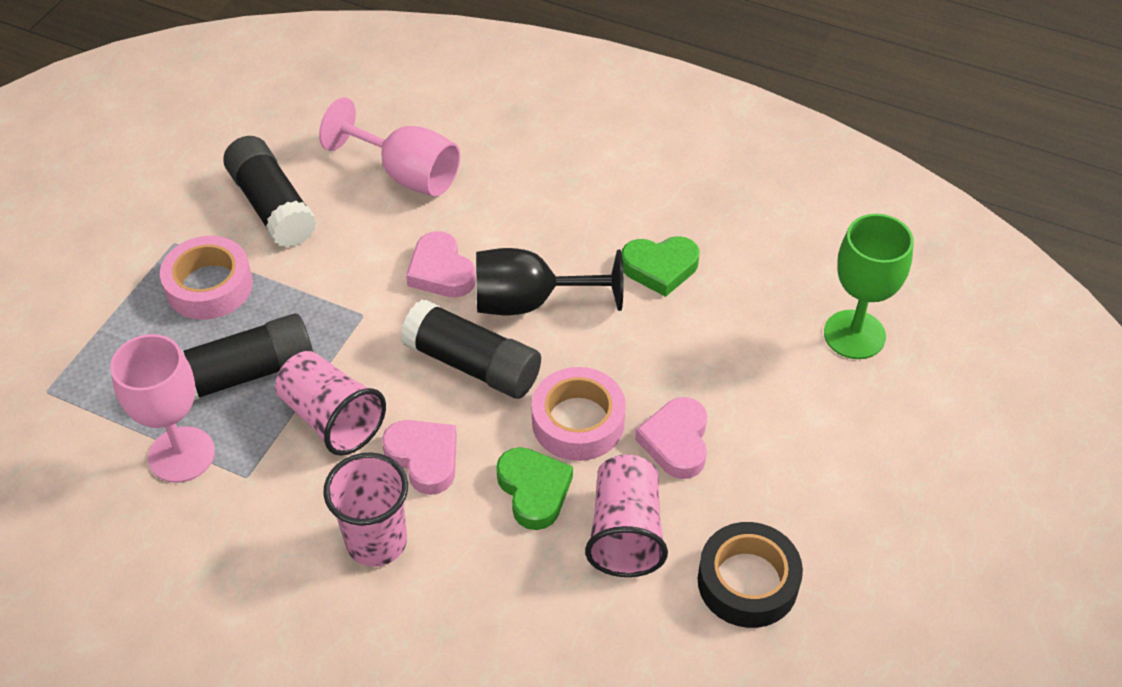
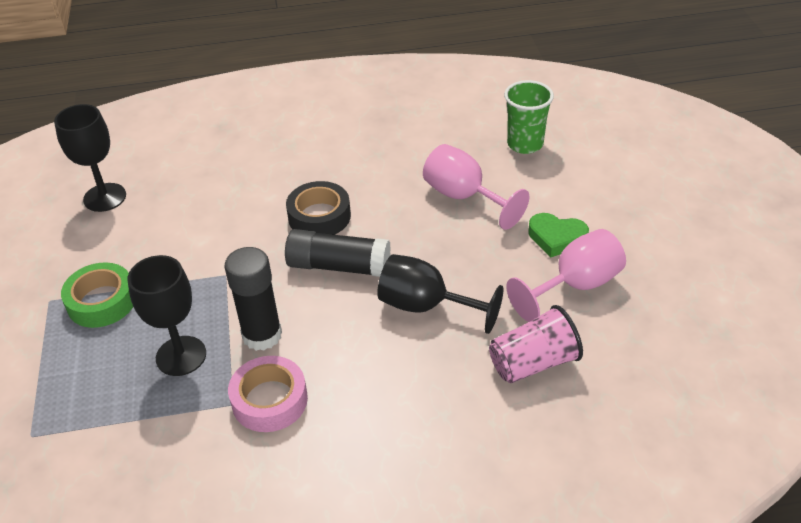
black glue stick: [181,314,313,400] [223,136,317,248] [400,299,541,399] = 3 -> [224,247,282,351] [285,229,391,277] = 2
black goblet: [476,248,623,315] = 1 -> [54,104,126,212] [128,255,206,376] [377,254,503,334] = 3
green cup: none = 0 -> [504,80,554,154] = 1
green goblet: [824,214,914,359] = 1 -> none = 0
green heart: [496,447,573,530] [622,236,700,297] = 2 -> [528,213,589,258] = 1
green tape: none = 0 -> [61,262,133,328] = 1
pink cup: [275,351,386,456] [323,452,408,567] [585,454,668,577] = 3 -> [489,305,583,383] = 1
pink heart: [382,420,457,495] [406,231,476,298] [635,397,707,479] = 3 -> none = 0
pink tape: [160,236,253,320] [531,367,626,461] = 2 -> [228,356,308,432] = 1

